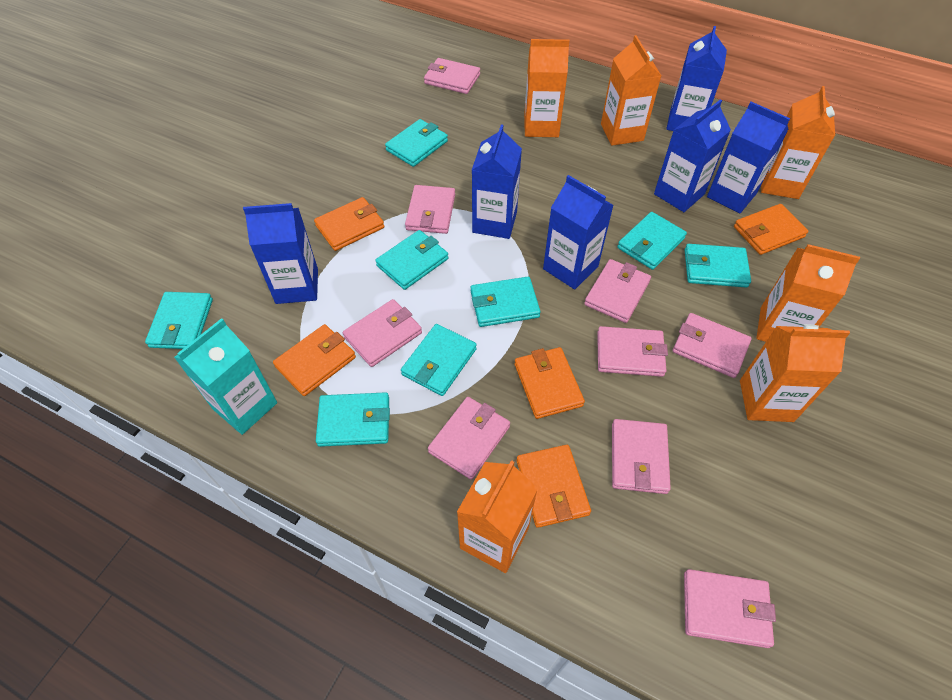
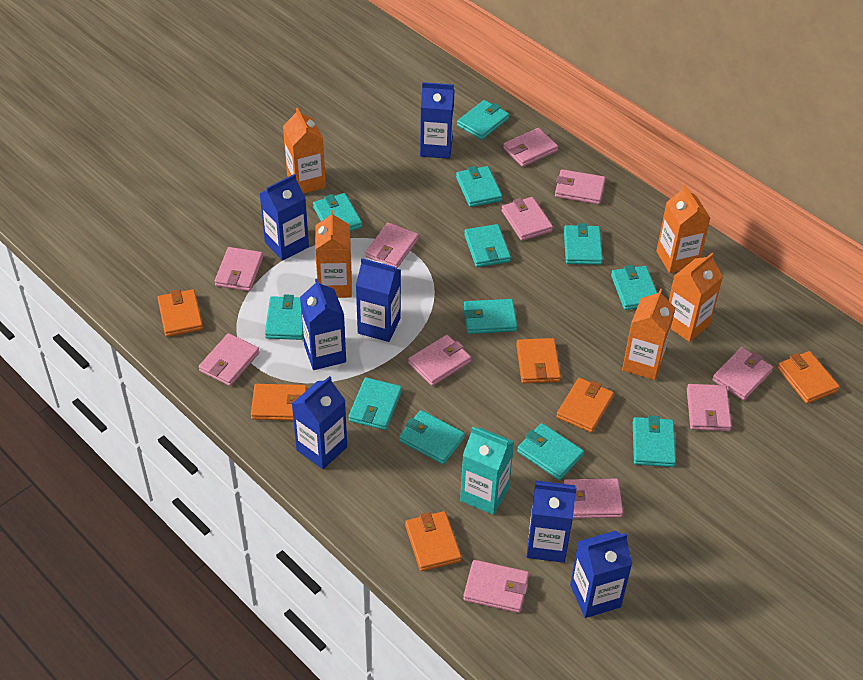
blue carton: [243,203,318,304] [472,124,522,239] [543,175,614,289] [654,99,731,212] [666,26,727,131] [707,102,790,213] = 6 -> [259,174,309,261] [292,376,347,469] [300,279,346,370] [356,258,401,342] [420,82,454,159] [526,481,577,563] [570,531,632,618] = 7
orange carton: [457,460,538,573] [524,39,570,137] [601,35,661,146] [740,324,850,422] [756,244,860,342] [761,86,835,199] = 6 -> [283,108,326,193] [315,210,352,298] [622,289,675,380] [656,185,710,273] [669,253,723,342] = 5
orange wallet: [273,324,356,396] [314,197,384,251] [514,347,585,419] [517,445,591,528] [734,204,808,255] = 5 -> [157,289,203,337] [251,384,307,421] [405,511,462,571] [516,338,561,383] [556,378,614,433] [777,351,840,404] = 6
pink wallet: [343,299,422,367] [405,185,455,234] [424,58,480,94] [428,397,510,480] [584,259,651,323] [597,326,668,377] [612,419,671,494] [673,313,751,378] [684,569,776,648] = 9 -> [199,333,260,386] [215,247,263,291] [365,223,419,269] [408,335,471,386] [463,560,529,613] [502,197,553,241] [503,128,558,167] [555,169,605,204] [563,479,623,519] [687,384,732,431] [712,347,773,400] = 11
turquoise wallet: [145,292,213,349] [316,392,390,447] [375,230,448,290] [385,119,448,167] [401,324,477,396] [471,277,541,327] [617,212,687,270] [685,244,751,288] = 8 -> [265,294,303,340] [313,193,362,231] [348,377,402,430] [399,410,465,464] [456,166,502,207] [457,100,509,140] [464,224,511,267] [464,299,517,334] [517,423,584,480] [564,223,603,265] [611,265,657,310] [633,415,676,467] = 12

